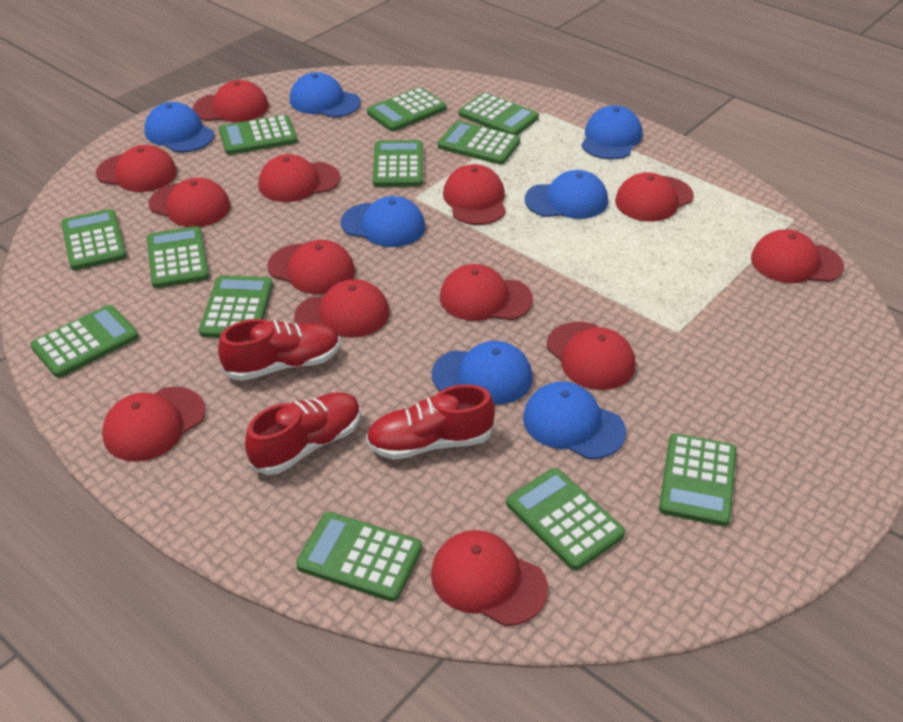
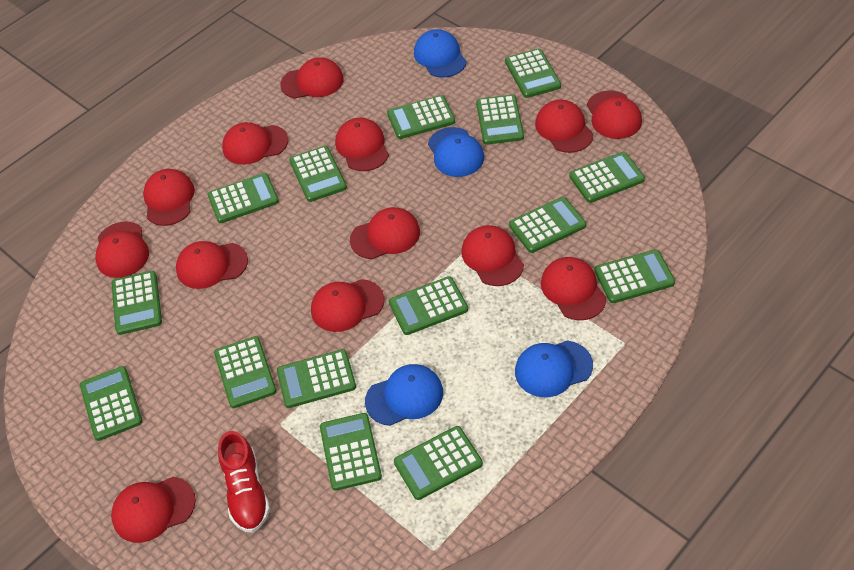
blue cap: [144,102,214,153] [290,72,361,118] [341,196,425,247] [432,341,533,405] [523,382,626,459] [525,170,608,219] [581,105,642,160] = 7 -> [365,364,443,426] [414,29,467,78] [428,127,484,177] [515,340,593,397] = 4
green calculator: [30,305,139,378] [61,209,127,270] [147,226,209,288] [199,275,273,338] [219,115,298,155] [296,512,422,602] [367,87,446,131] [373,140,423,187] [438,121,520,165] [459,92,539,135] [506,468,625,570] [659,433,737,526] = 12 -> [80,366,143,441] [111,271,162,335] [207,173,279,223] [214,336,277,408] [277,349,356,408] [289,146,347,202] [320,413,382,491] [387,95,455,139] [389,276,468,335] [394,426,483,500] [476,95,524,145] [505,48,561,98] [509,197,586,253] [569,152,645,203] [595,249,675,303] = 15
red shoe: [218,319,340,381] [245,392,361,475] [366,384,495,460] = 3 -> [218,431,270,533] = 1

